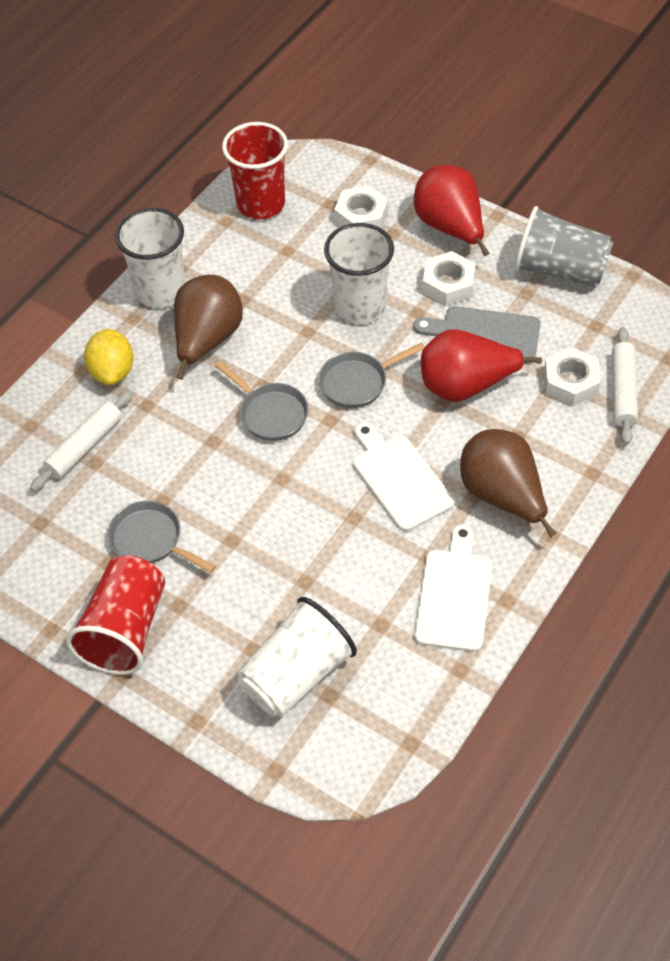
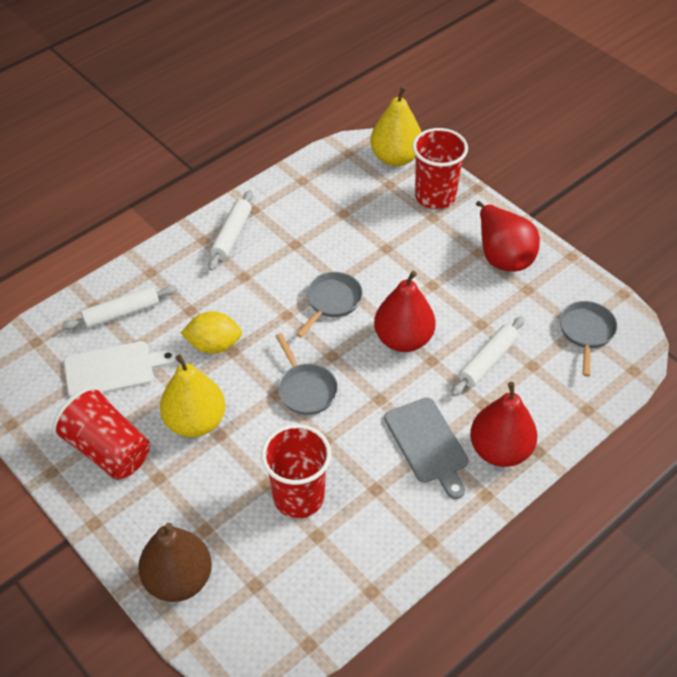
brown pear: [174,275,243,380] [460,429,556,538] = 2 -> [138,523,212,602] = 1
grey cup: [514,206,614,287] = 1 -> none = 0
red cup: [66,556,165,675] [222,122,288,220] = 2 -> [52,386,150,480] [261,424,331,519] [413,128,468,209] = 3
red pear: [414,165,489,256] [421,329,542,402] = 2 -> [374,271,435,352] [470,382,537,467] [476,201,540,272] = 3
white cup: [115,208,185,308] [237,597,357,717] [324,223,394,324] = 3 -> none = 0
white cutting board: [353,422,454,531] [415,524,492,652] = 2 -> [64,341,177,397] = 1
white nut: [334,185,388,229] [423,251,475,306] [544,347,601,406] = 3 -> none = 0
white rolling pin: [30,390,133,491] [612,327,638,445] = 2 -> [61,285,177,330] [208,190,253,271] [451,316,525,396] = 3
yellow pear: none = 0 -> [160,355,225,437] [370,86,421,166] = 2

